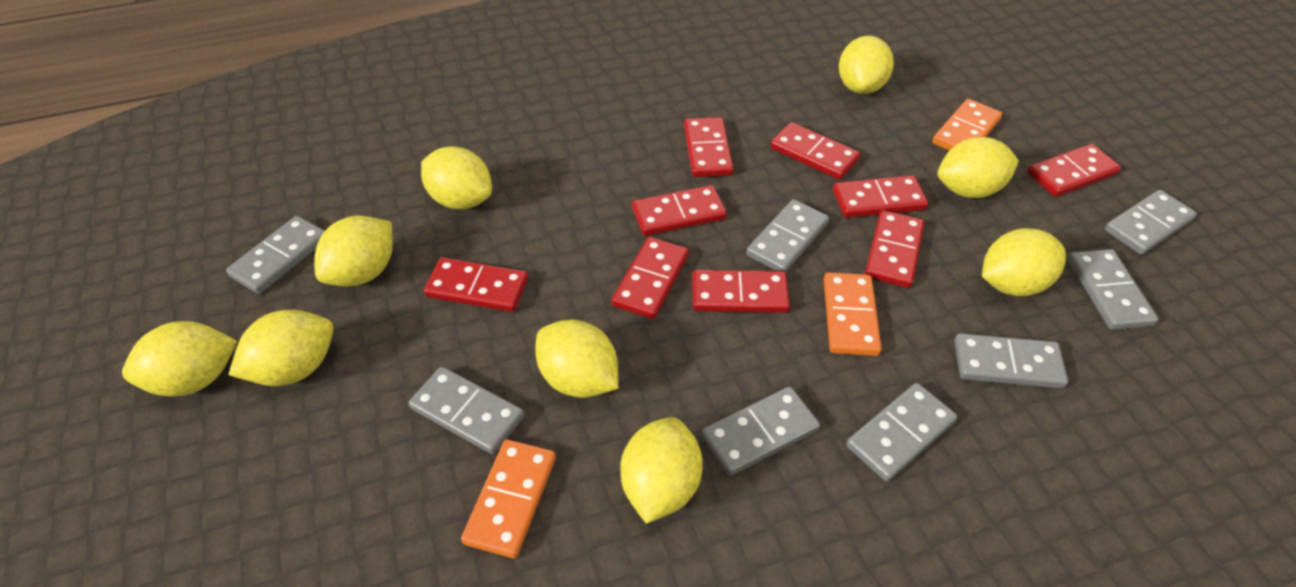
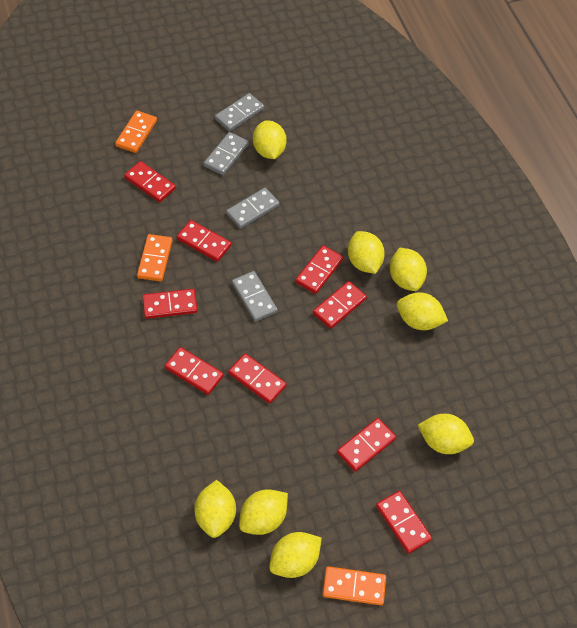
grey domino: [226,216,325,294] [409,367,524,454] [702,387,820,476] [746,199,829,272] [846,383,957,482] [954,333,1068,388] [1068,249,1159,330] [1105,190,1197,255] = 8 -> [204,132,249,175] [215,93,264,131] [226,188,280,229] [232,271,278,322] = 4
yellow lemon: [122,321,237,396] [228,310,334,386] [315,216,393,287] [421,146,492,209] [535,320,619,398] [620,417,703,524] [839,36,894,94] [938,137,1019,198] [982,228,1066,296] = 9 -> [194,480,236,538] [239,489,288,535] [253,120,287,159] [269,532,322,578] [348,231,385,274] [390,247,427,291] [397,293,448,330] [418,414,474,454] = 8

